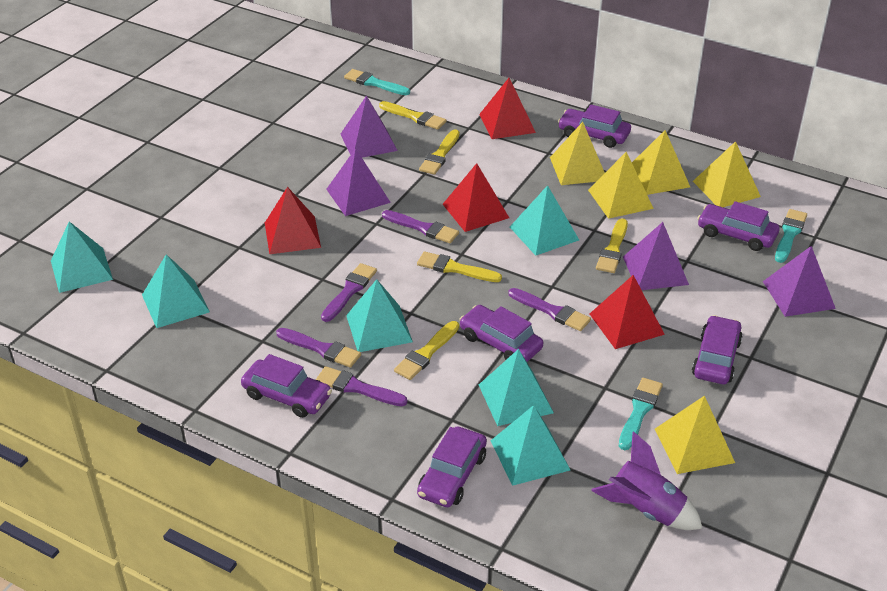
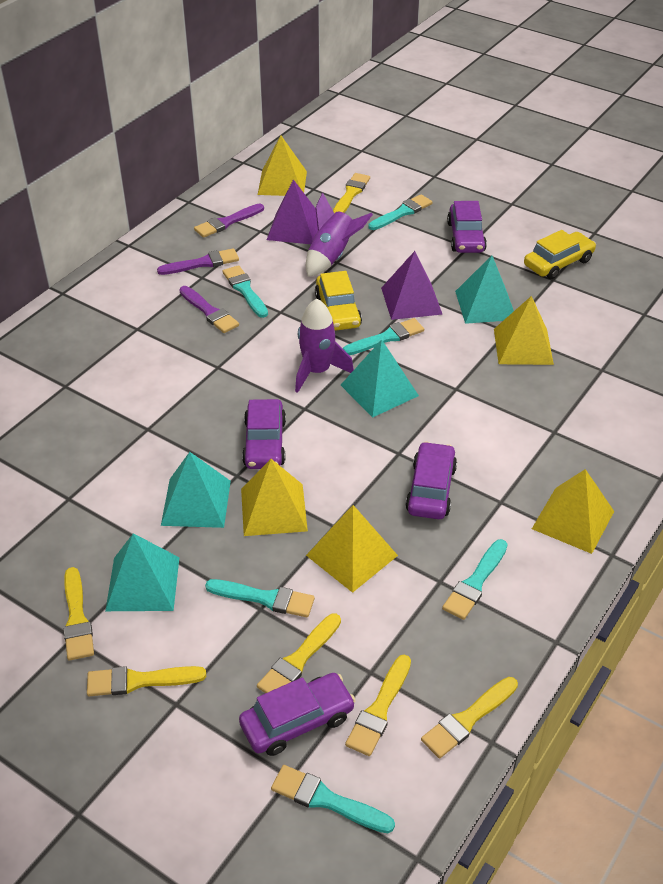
purple brush: [276,328,361,368] [316,366,407,406] [321,263,377,322] [382,210,459,243] [509,288,591,331] = 5 -> [157,248,239,275] [179,286,239,333] [194,204,264,238] = 3
purple car: [241,354,332,418] [417,426,487,507] [459,305,543,362] [558,104,631,148] [692,315,743,384] [697,201,780,251] = 6 -> [239,673,356,756] [242,399,286,469] [405,442,457,519] [447,201,487,253] = 4
purple pyramid: [326,148,391,216] [341,95,398,158] [623,222,689,290] [763,246,836,317] = 4 -> [267,179,318,244] [381,251,443,320] = 2
purple rocket: [591,431,703,530] = 1 -> [295,299,354,393] [306,193,373,277] = 2
red pyramid: [265,187,321,254] [443,163,509,232] [479,78,536,139] [590,275,665,349] = 4 -> none = 0
turquoise brush: [344,69,410,95] [619,378,663,450] [775,209,807,263] = 3 -> [205,579,315,617] [222,265,268,318] [271,765,395,833] [343,318,424,355] [368,194,433,230] [442,539,508,620] = 6
turquoise pyramid: [51,221,113,293] [142,254,210,328] [346,279,413,352] [479,349,554,426] [491,405,570,486] [510,185,579,256] = 6 -> [105,533,179,611] [161,452,231,528] [341,339,419,418] [455,255,514,324] = 4
yellow brush: [379,101,447,130] [394,321,459,380] [417,252,502,282] [419,129,460,175] [596,218,628,273] = 5 -> [63,567,94,660] [87,666,206,696] [257,614,341,693] [333,173,370,214] [345,654,411,756] [421,677,518,758] = 6
yellow car: none = 0 -> [315,271,362,331] [524,230,596,279] = 2

